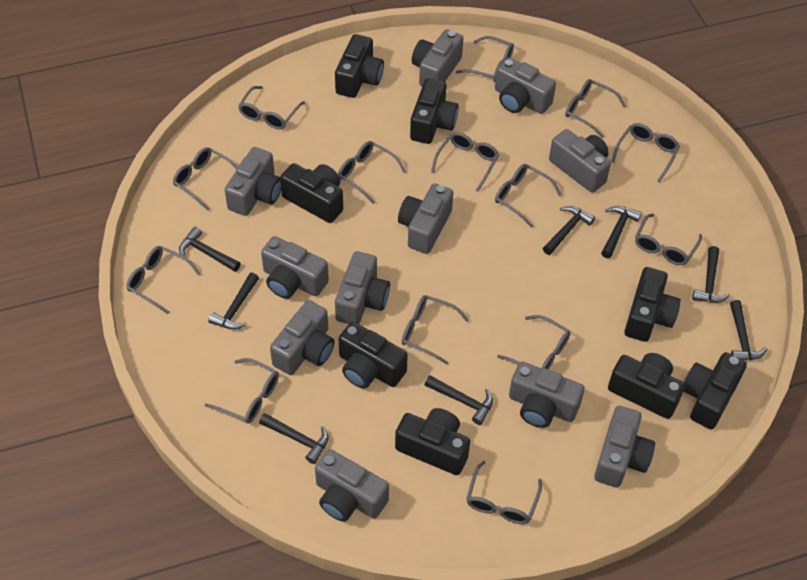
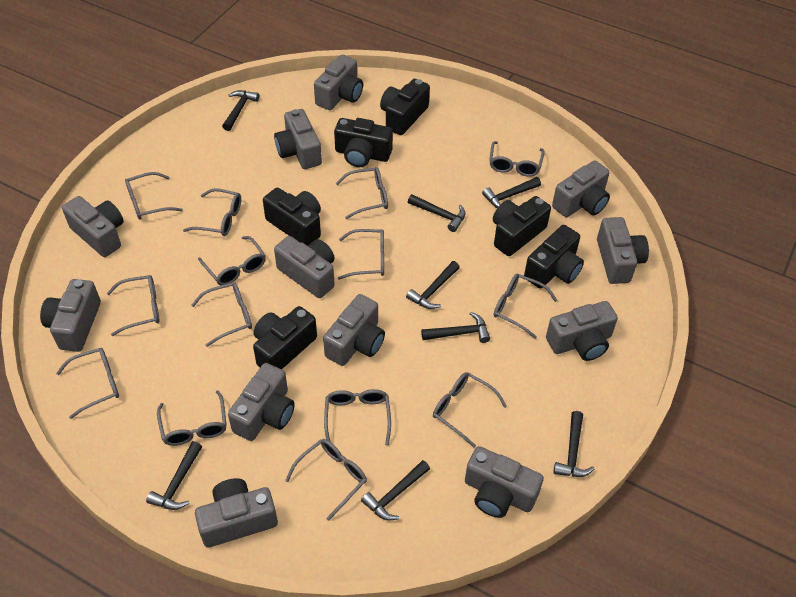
black camera: [280,163,343,223] [335,34,384,98] [338,322,408,388] [395,408,470,475] [410,78,459,144] [608,353,685,419] [625,267,681,342] [684,352,747,429] = 8 -> [253,306,317,369] [263,188,321,246] [334,118,393,167] [380,79,430,135] [493,196,551,256] [524,225,584,288] = 6
grey camera: [225,147,281,216] [261,236,329,299] [270,300,335,375] [315,449,389,522] [335,251,390,324] [398,183,453,254] [412,29,463,87] [495,57,556,114] [509,362,585,428] [549,129,611,193] [594,406,655,488] = 11 -> [40,279,101,352] [62,196,124,257] [195,478,278,548] [228,363,295,441] [274,109,322,169] [274,236,335,298] [314,55,363,110] [323,294,385,366] [465,446,544,518] [546,301,618,361] [552,161,610,217] [597,217,649,284] = 12

